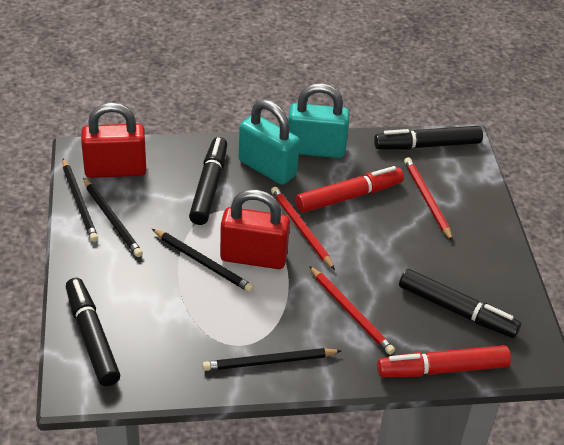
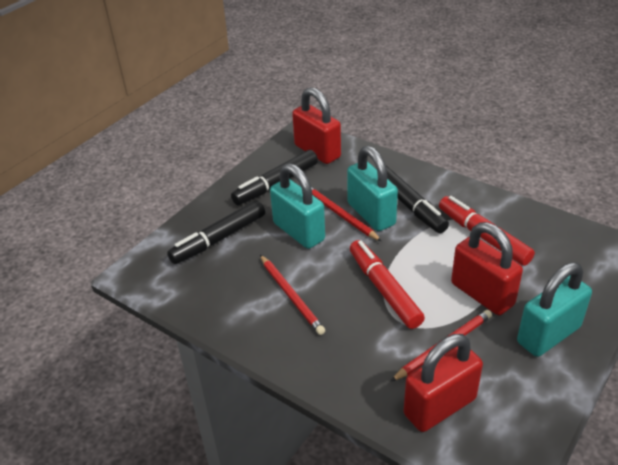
black marker: [66,278,120,386] [189,137,227,225] [374,126,483,150] [399,269,521,338] = 4 -> [167,200,265,264] [231,150,318,205] [385,165,449,233] = 3
black pencil: [62,159,98,242] [83,178,143,257] [152,229,254,292] [202,348,341,371] = 4 -> none = 0
red padlock: [81,102,146,178] [220,190,290,269] = 2 -> [292,87,341,164] [404,334,483,432] [451,222,523,315] = 3
turquoise padlock: [239,99,300,185] [288,83,350,158] = 2 -> [270,163,325,249] [347,146,398,231] [517,262,592,357] = 3

